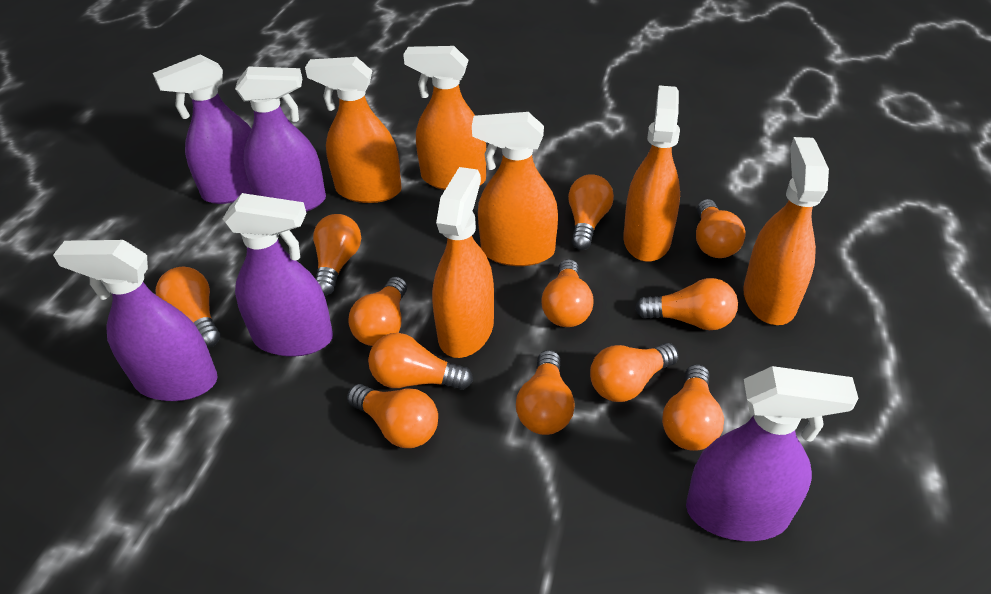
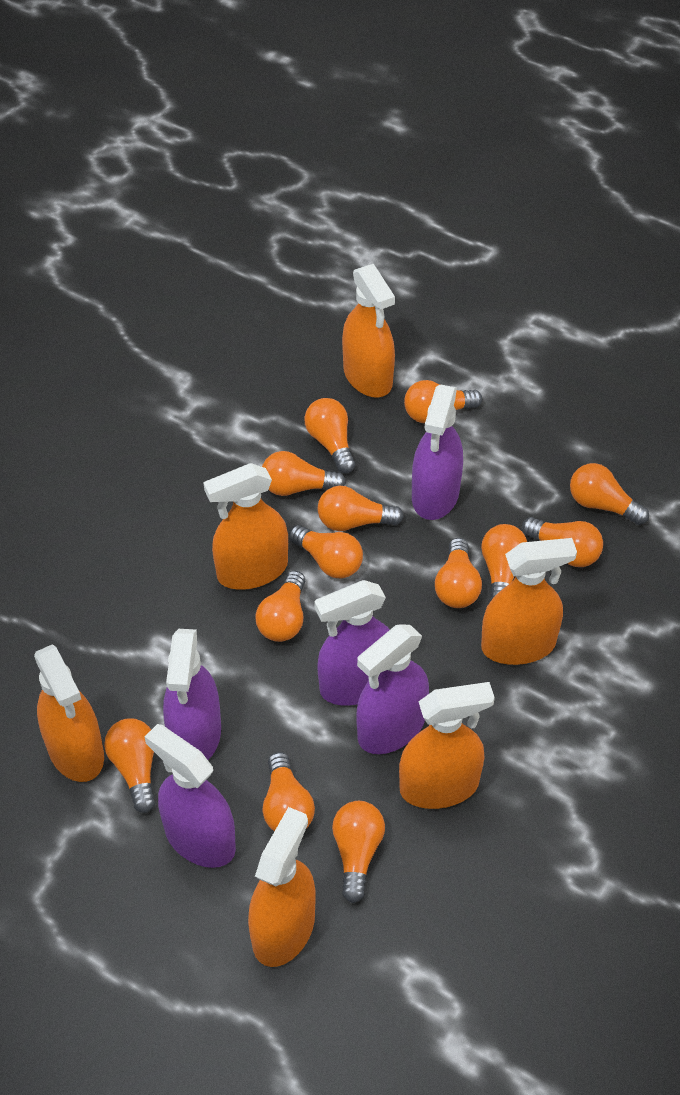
orange light bulb: [156,267,220,347] [313,214,361,296] [347,384,438,448] [348,276,407,346] [368,333,473,390] [516,350,575,435] [542,259,594,327] [568,174,614,250] [590,343,679,402] [635,278,738,330] [662,364,724,451] [696,199,745,258] = 12 -> [104,718,156,813] [255,571,305,642] [262,451,346,496] [262,752,315,831] [289,525,363,579] [304,398,355,473] [318,486,404,531] [332,801,385,903] [404,380,482,423] [435,538,482,608] [481,524,527,602] [522,517,603,567] [570,463,649,525] = 13

